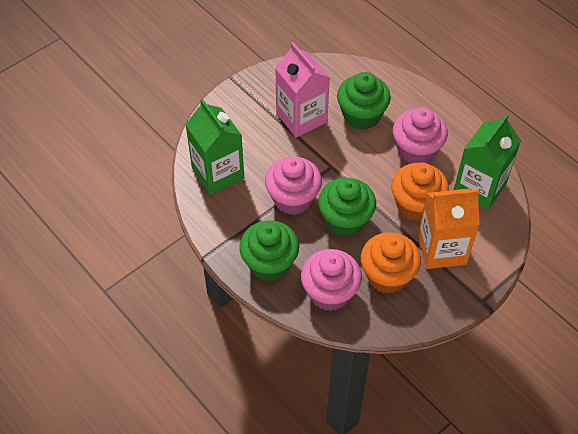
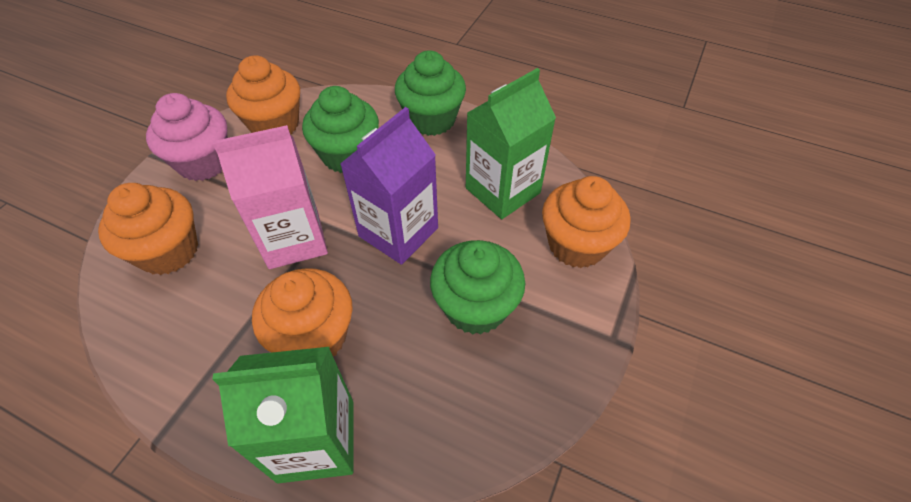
orange carton: [418,189,480,269] = 1 -> none = 0
orange cupcake: [361,232,421,294] [391,163,449,221] = 2 -> [98,183,198,275] [226,56,300,134] [252,268,353,356] [542,176,630,268] = 4
pink cupcake: [265,156,322,215] [301,249,362,311] [393,107,448,164] = 3 -> [146,93,228,181] = 1
purple carton: none = 0 -> [340,107,438,265] = 1

